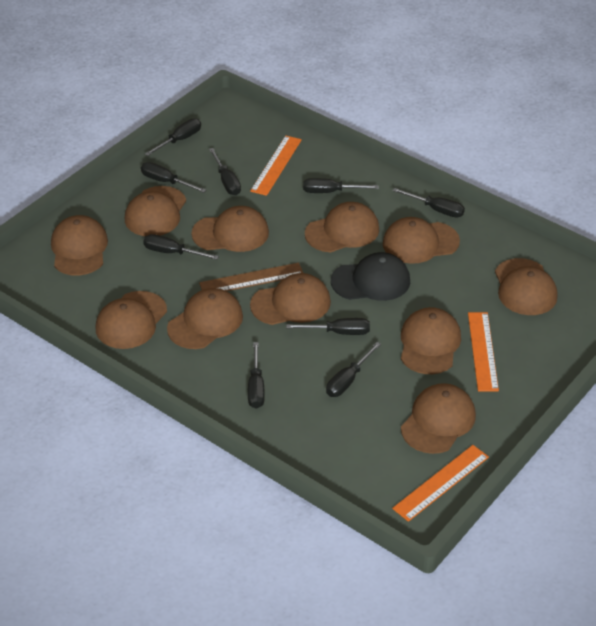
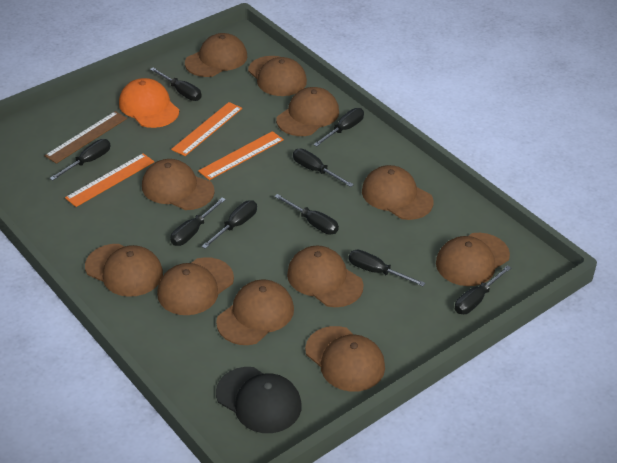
orange cap: none = 0 -> [119,78,179,128] = 1

